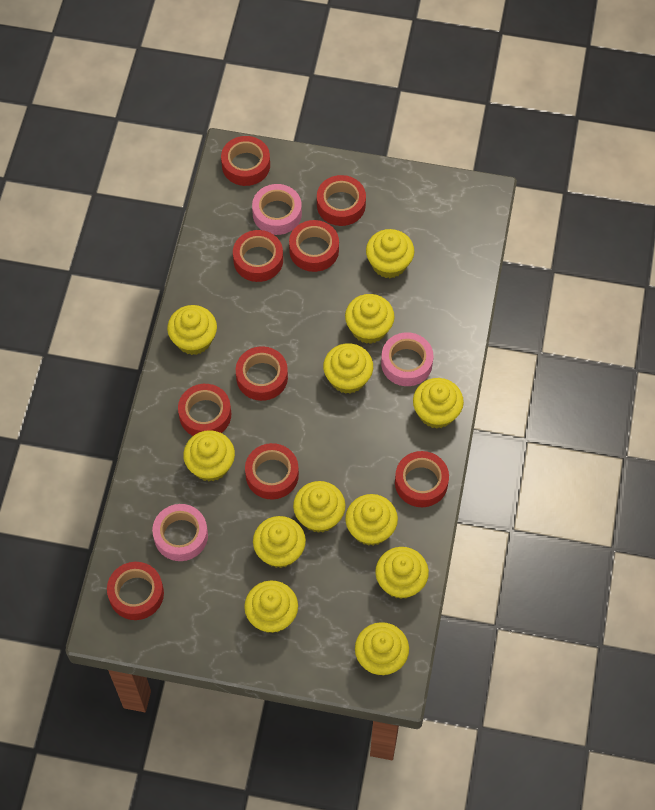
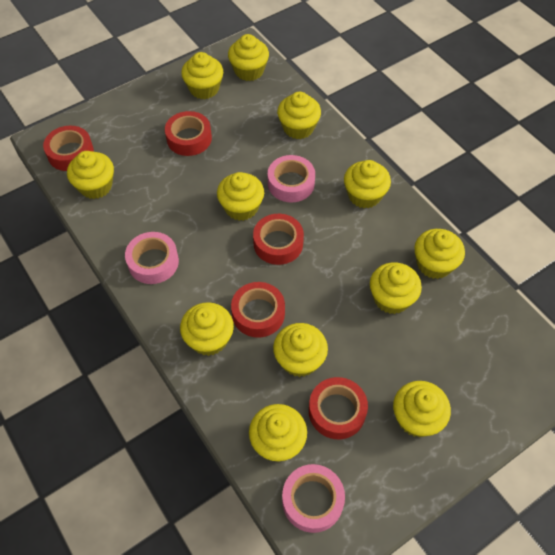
red tape: [107,562,164,620] [178,384,231,436] [221,136,270,186] [233,230,283,282] [236,346,288,401] [245,443,299,500] [289,220,339,272] [317,175,366,226] [395,451,449,507] = 9 -> [43,126,94,171] [165,111,212,156] [231,282,285,338] [253,214,304,265] [309,377,368,439] = 5

